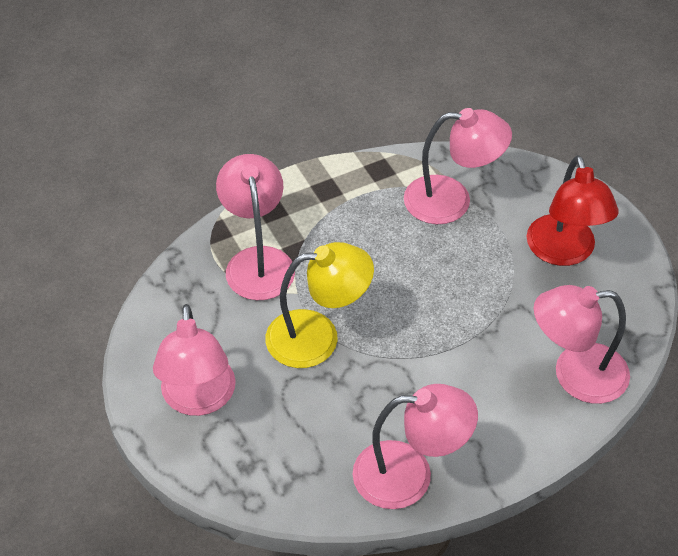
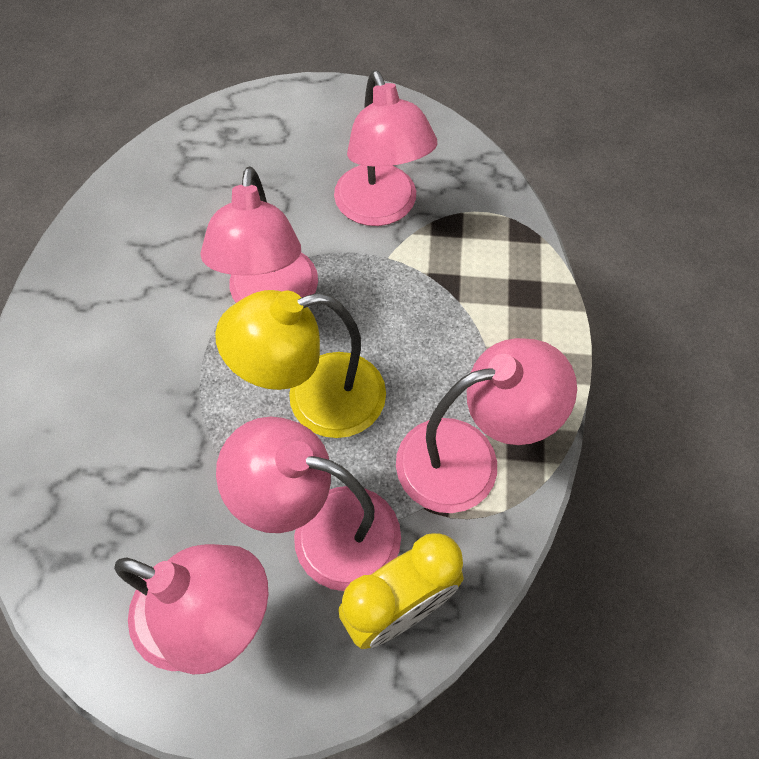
red lamp: [527,155,619,266] = 1 -> none = 0
yellow clock: none = 0 -> [338,533,464,649] = 1

